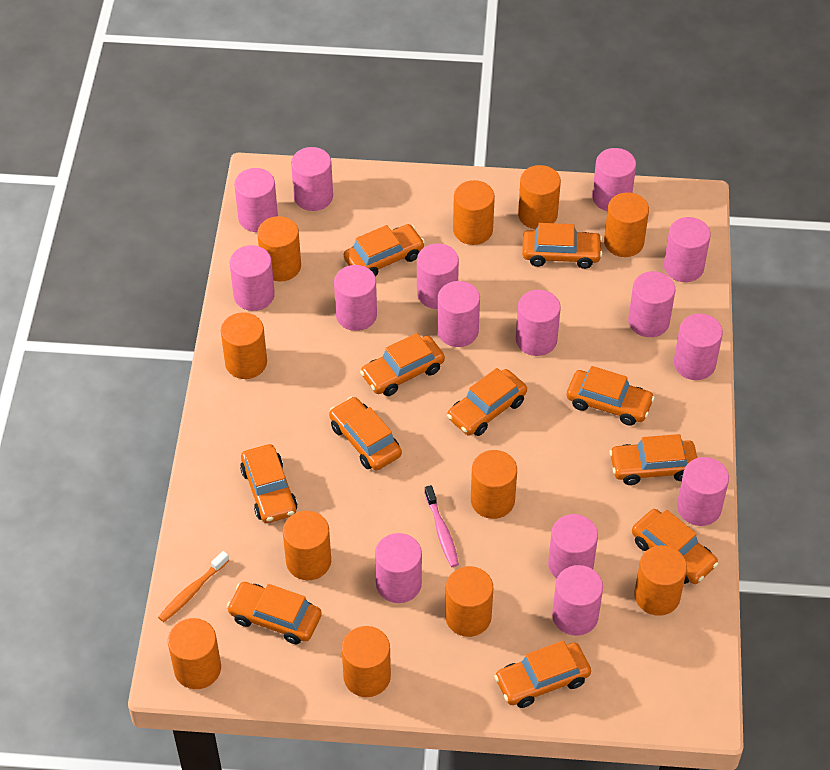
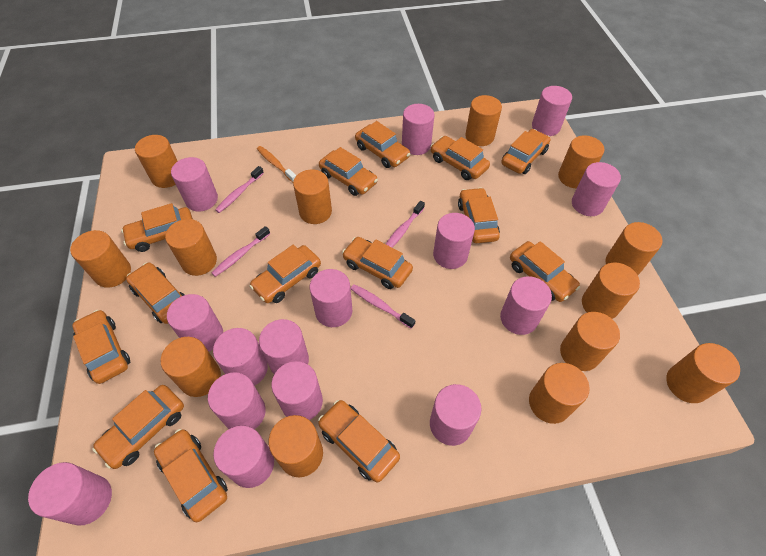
orange car: [227,582,322,644] [240,444,298,523] [329,397,402,470] [344,224,425,277] [360,333,445,396] [447,368,527,436] [494,640,591,708] [522,223,603,269] [567,366,655,426] [609,434,697,485] [632,509,718,584] = 11 -> [72,310,130,384] [92,385,184,469] [121,203,193,252] [126,263,185,324] [154,429,228,522] [249,245,321,303] [318,400,400,483] [319,147,378,196] [342,237,413,289] [355,121,410,168] [431,136,490,180] [458,187,500,243] [501,129,550,174] [510,241,580,302] = 14
orange cylinder: [168,618,221,689] [221,312,267,379] [257,216,301,281] [283,511,331,580] [342,626,391,697] [445,566,493,637] [453,180,495,245] [471,450,517,519] [518,165,561,229] [604,192,649,257] [634,545,687,616] = 11 -> [70,230,131,288] [135,135,178,188] [161,337,221,397] [165,219,217,276] [269,415,323,478] [293,169,332,224] [465,95,502,146] [529,363,590,424] [558,135,604,188] [560,312,620,371] [582,262,640,319] [605,222,663,275] [666,343,740,403] = 13
pink toothbrush: [424,485,459,567] = 1 -> [211,226,270,277] [215,166,264,213] [350,284,415,329] [386,201,425,247] = 4

